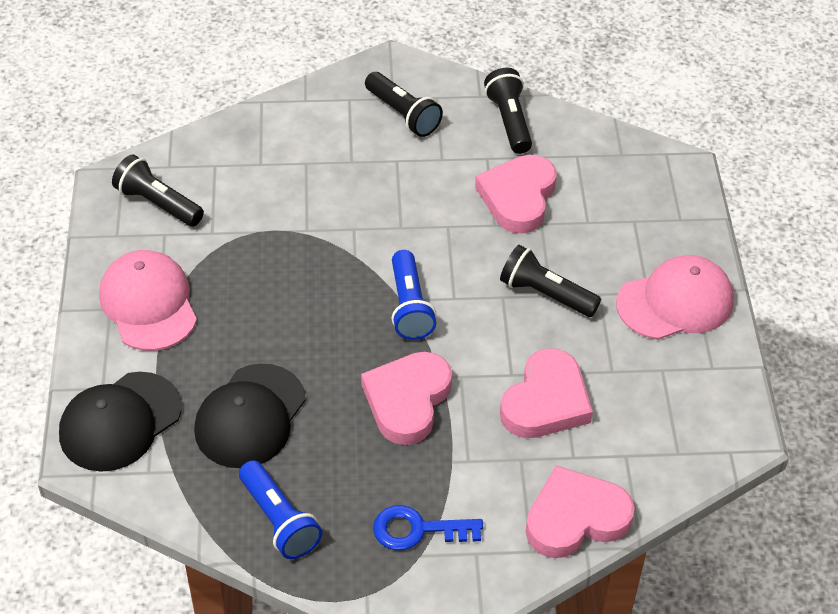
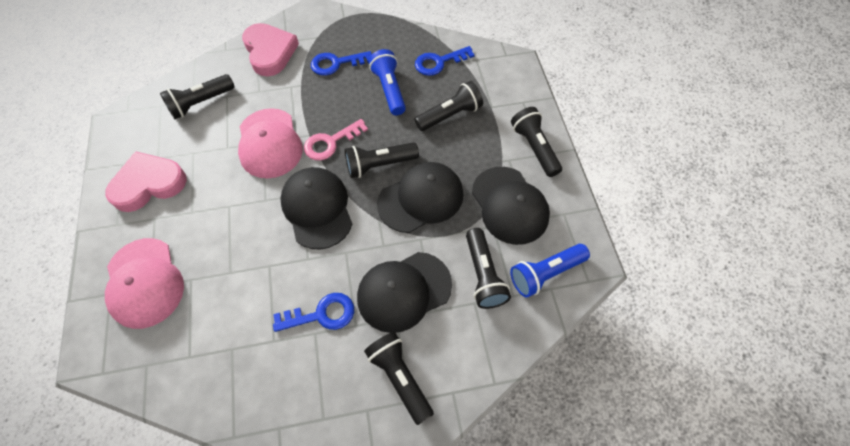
black cap: [59,372,182,472] [194,364,306,468] = 2 -> [280,167,352,250] [357,252,452,333] [377,162,463,233] [472,167,550,245] = 4
black flashlight: [112,154,204,226] [365,72,443,137] [484,68,532,154] [500,245,601,317] = 4 -> [160,74,235,119] [345,142,419,178] [364,332,434,425] [415,81,483,131] [466,228,511,309] [511,107,562,177] = 6
blue key: [373,505,483,551] = 1 -> [273,293,354,332] [311,51,372,76] [415,46,475,76] = 3
pink heart: [361,352,452,445] [475,155,557,234] [500,348,593,438] [526,465,635,558] = 4 -> [105,151,187,212] [242,23,299,76] = 2
pink key: none = 0 -> [304,119,368,160] = 1

